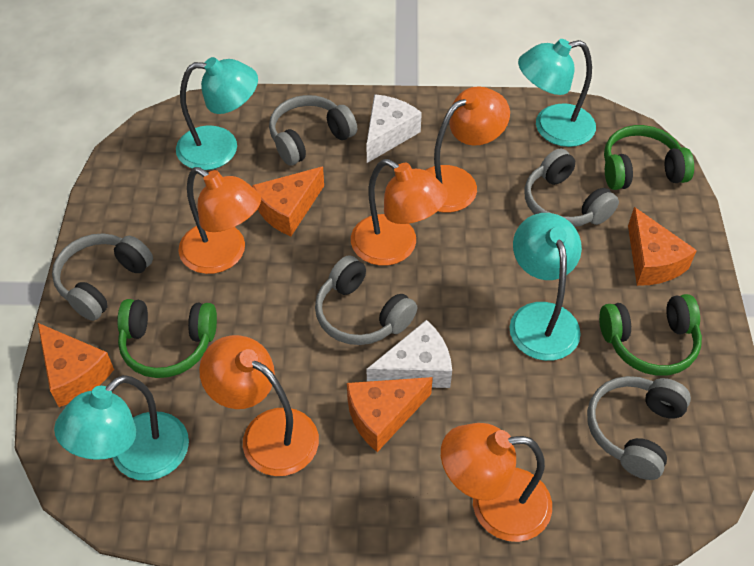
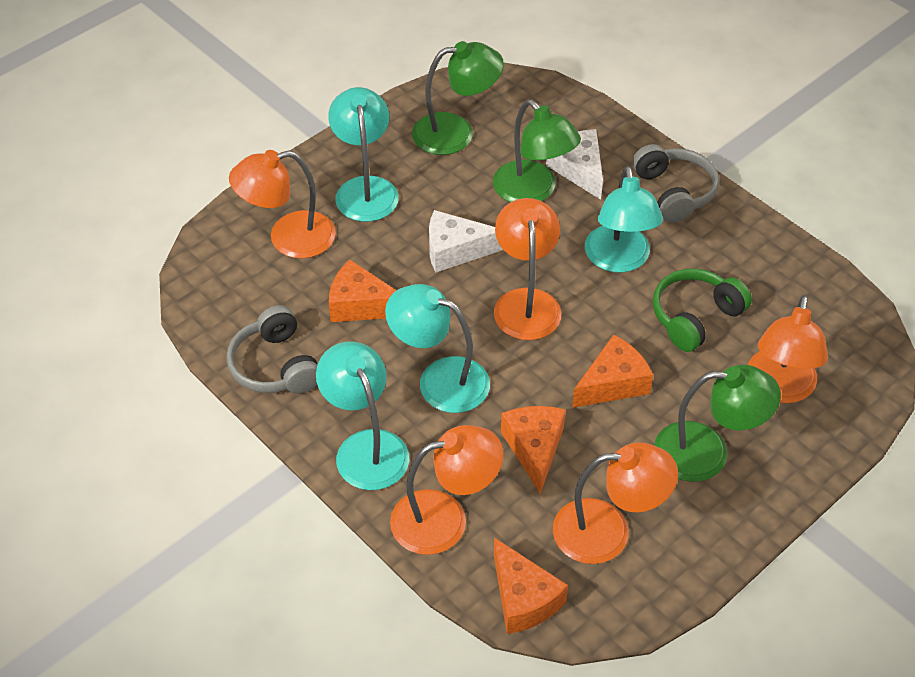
green headphones: [117,299,217,378] [599,294,702,376] [604,125,694,190] = 3 -> [653,268,752,352] = 1
green lamp: none = 0 -> [412,41,504,155] [493,100,581,202] [654,365,781,482] = 3
grey headphones: [52,233,153,321] [269,95,357,166] [315,255,417,345] [524,148,619,227] [587,376,691,480] = 5 -> [226,305,318,394] [632,144,719,223] = 2

